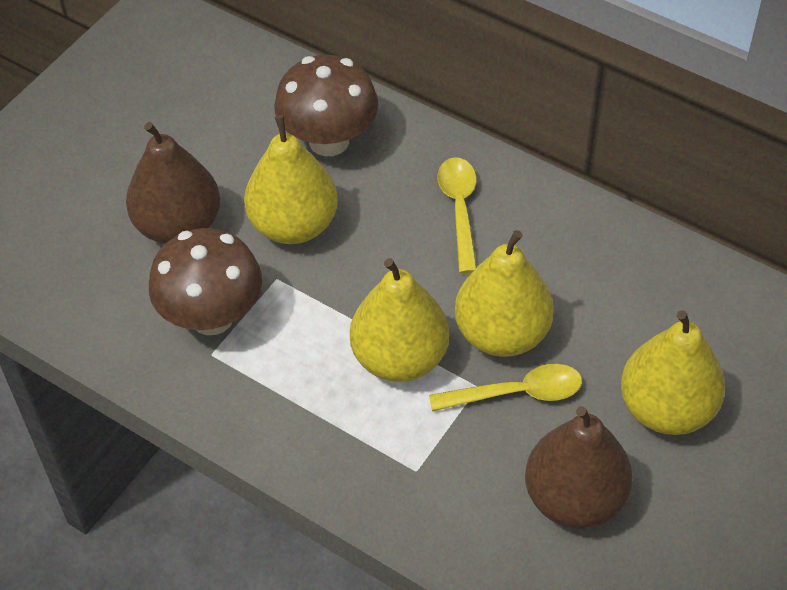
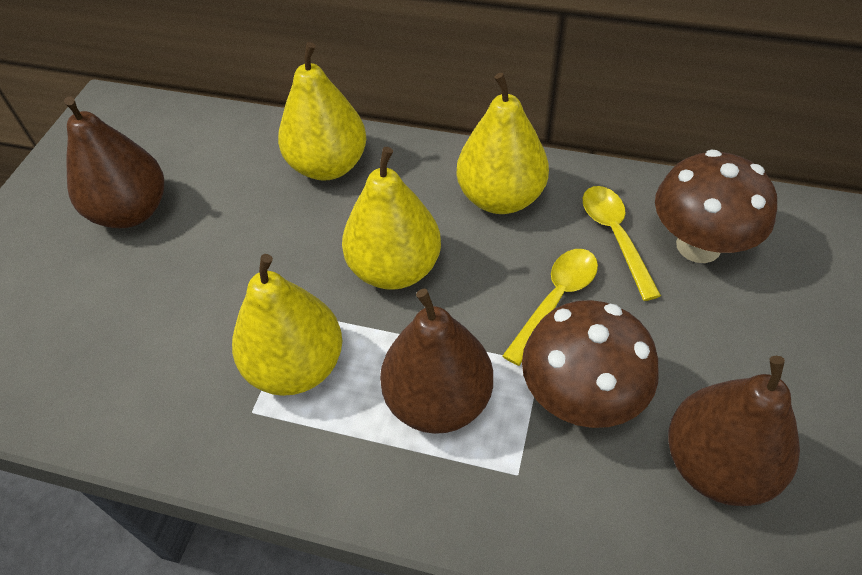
brown pear: [126,122,220,244] [525,406,633,529] = 2 -> [64,96,164,228] [380,289,493,434] [668,356,800,506] = 3

